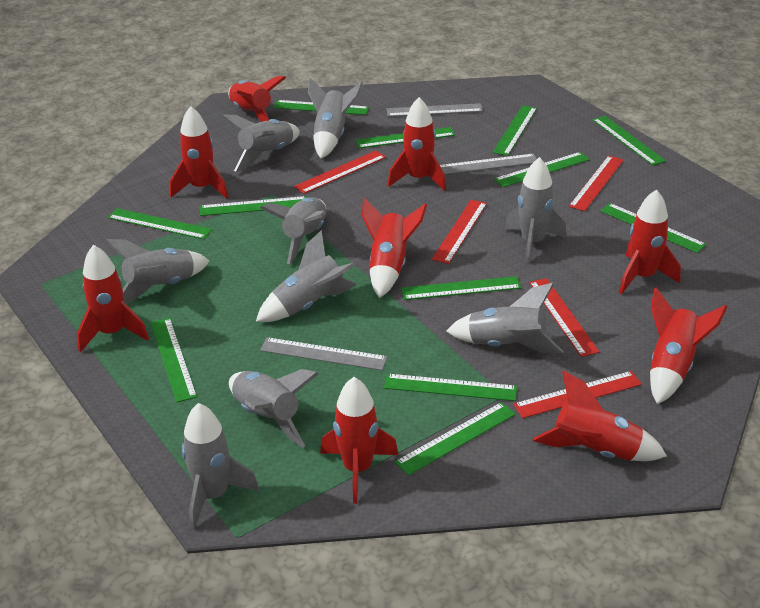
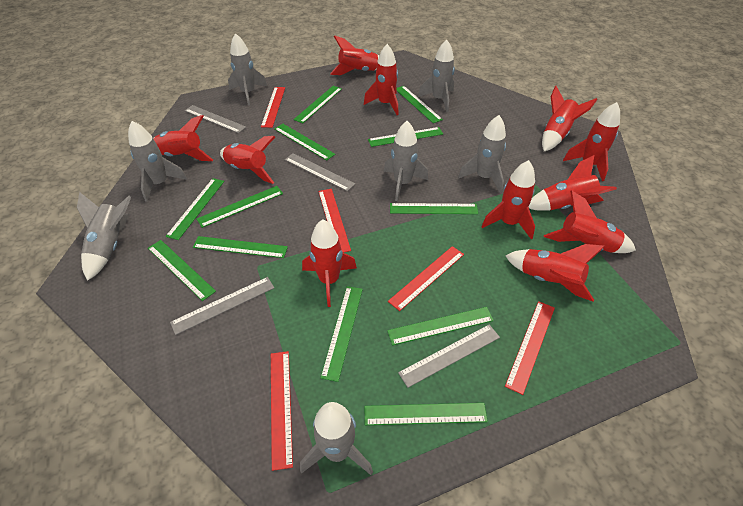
grey rocket: [105,239,209,303] [182,403,259,530] [221,115,300,171] [229,369,318,448] [256,230,357,322] [260,197,326,264] [308,78,363,158] [447,283,563,353] [504,157,566,264] = 9 -> [77,192,131,281] [128,121,187,202] [228,33,267,106] [300,402,373,475] [384,121,428,201] [418,40,455,112] [458,115,506,193] = 7
grey ruler: [260,337,387,370] [387,103,483,117] [440,154,537,174] = 3 -> [170,277,274,335] [184,105,246,133] [285,153,355,191] [398,324,500,388] = 4
red rocket: [77,245,149,352] [170,106,229,199] [228,76,286,122] [320,377,398,504] [362,198,427,298] [388,97,446,191] [533,370,667,461] [619,189,681,294] [650,288,727,404] = 9 -> [153,115,213,161] [220,136,275,184] [302,219,357,307] [330,35,379,75] [364,44,399,115] [481,160,535,240] [506,244,605,302] [528,155,617,211] [542,86,597,151] [544,190,636,253] [563,102,620,181] = 11

